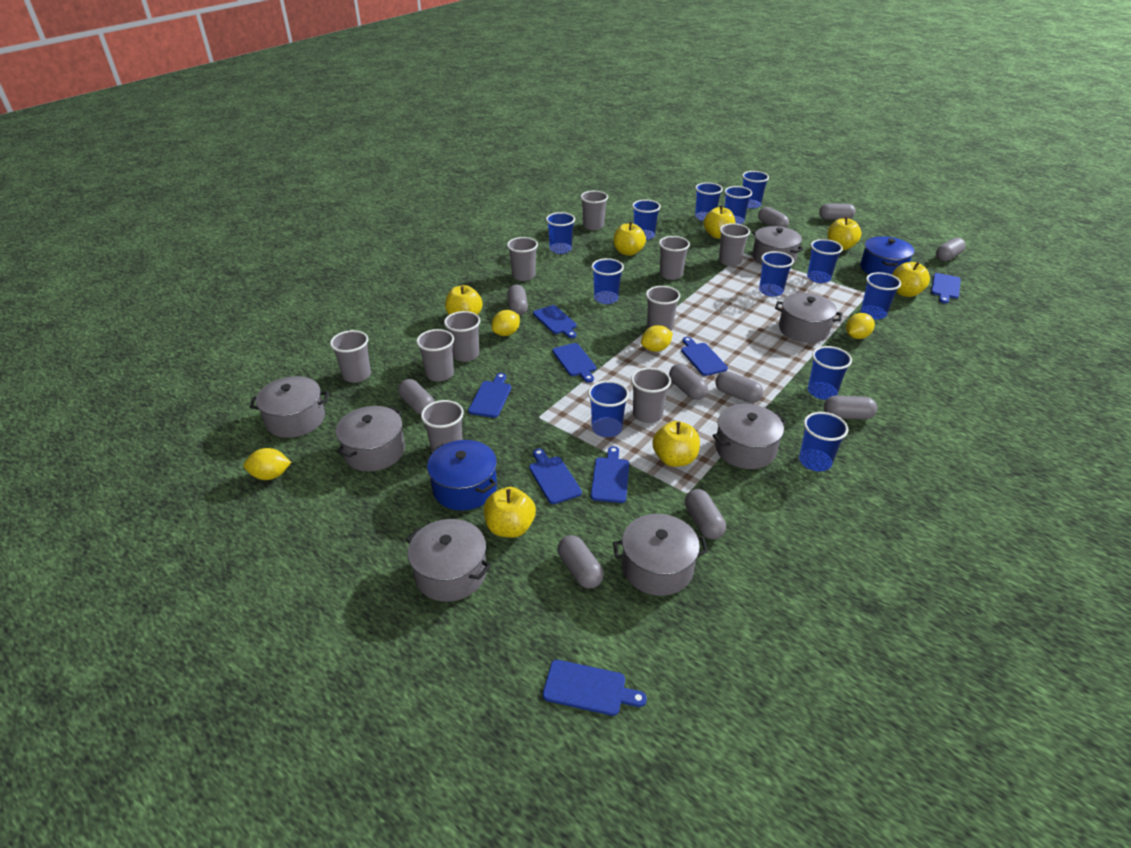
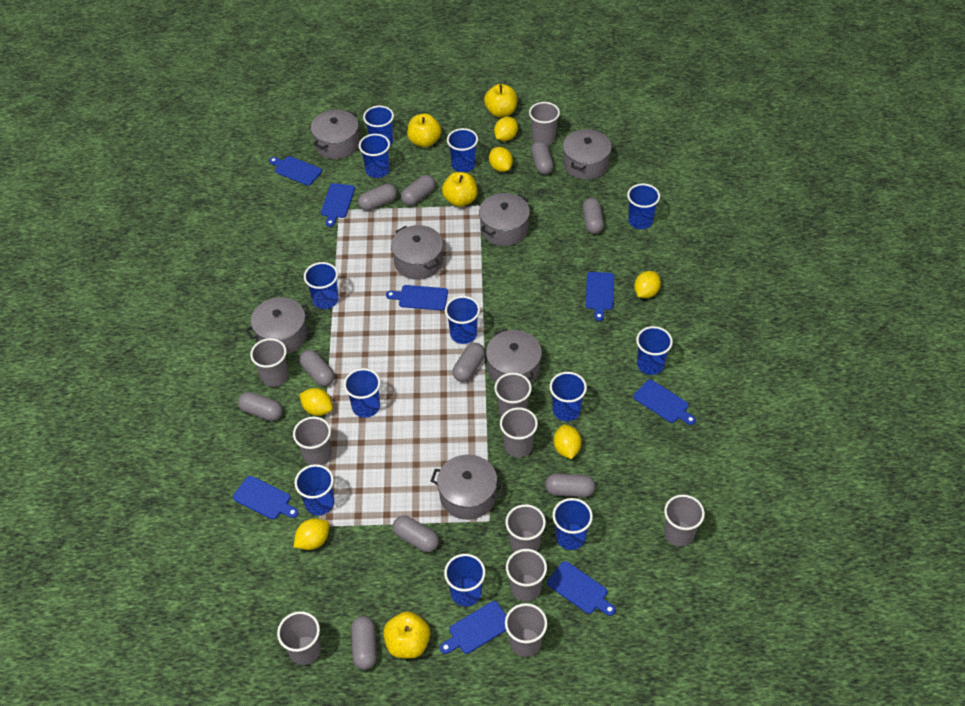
blue pot: [427,440,497,511] [860,236,914,275] = 2 -> none = 0
yellow apple: [445,285,483,315] [484,487,536,538] [613,222,646,256] [652,421,700,467] [703,206,735,239] [828,217,861,250] [892,262,930,297] = 7 -> [383,611,430,658] [407,113,441,147] [442,172,478,207] [484,84,518,117] = 4
yellow lemon: [243,448,291,480] [492,310,520,336] [641,325,673,352] [846,313,875,339] = 4 -> [294,519,329,550] [300,388,333,416] [489,147,513,172] [494,117,518,141] [554,424,582,459] [634,271,661,298] = 6

